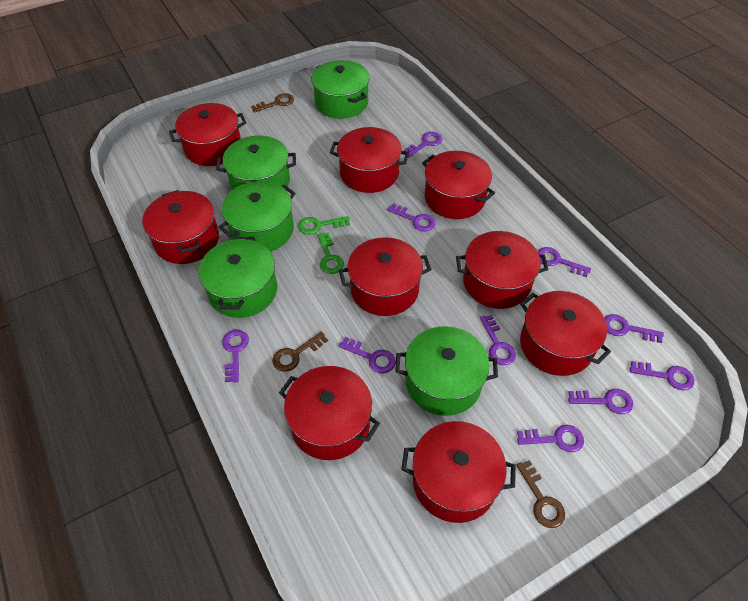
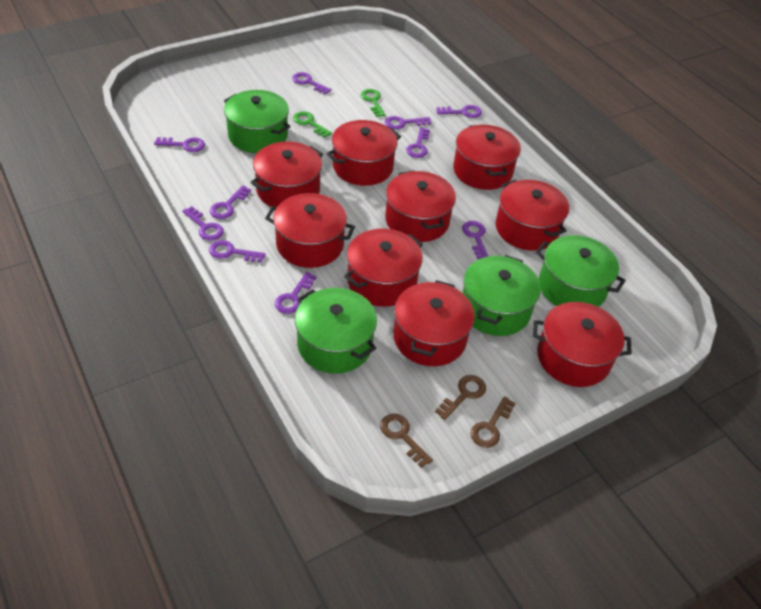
green pot: [199,237,277,318] [216,135,296,190] [219,181,296,251] [311,60,370,119] [395,326,498,416] = 5 -> [224,90,291,153] [295,288,377,373] [462,255,541,336] [536,235,626,307] = 4

